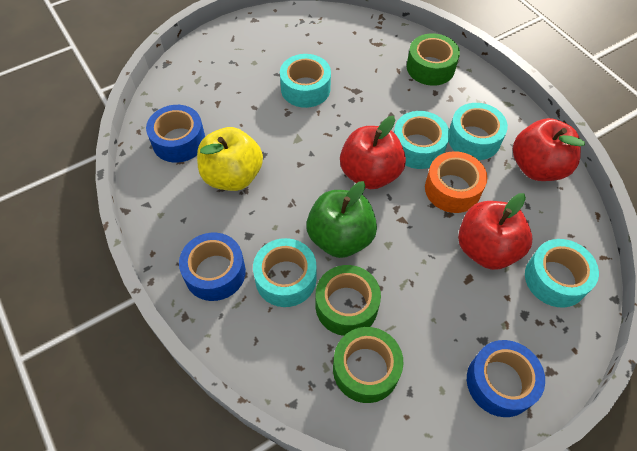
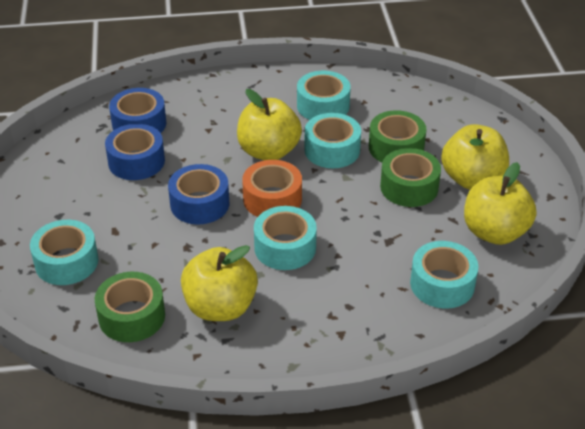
green apple: [306,181,377,258] = 1 -> none = 0
red apple: [340,116,406,189] [458,193,532,270] [513,118,585,181] = 3 -> none = 0
yellow apple: [197,127,263,191] = 1 -> [181,245,258,321] [237,89,302,160] [441,124,509,189] [464,162,536,245] = 4

